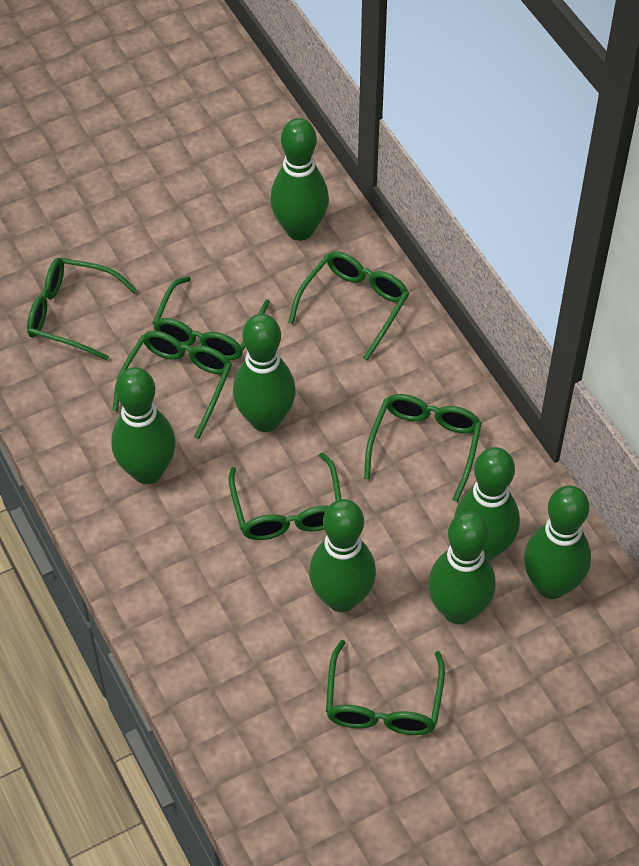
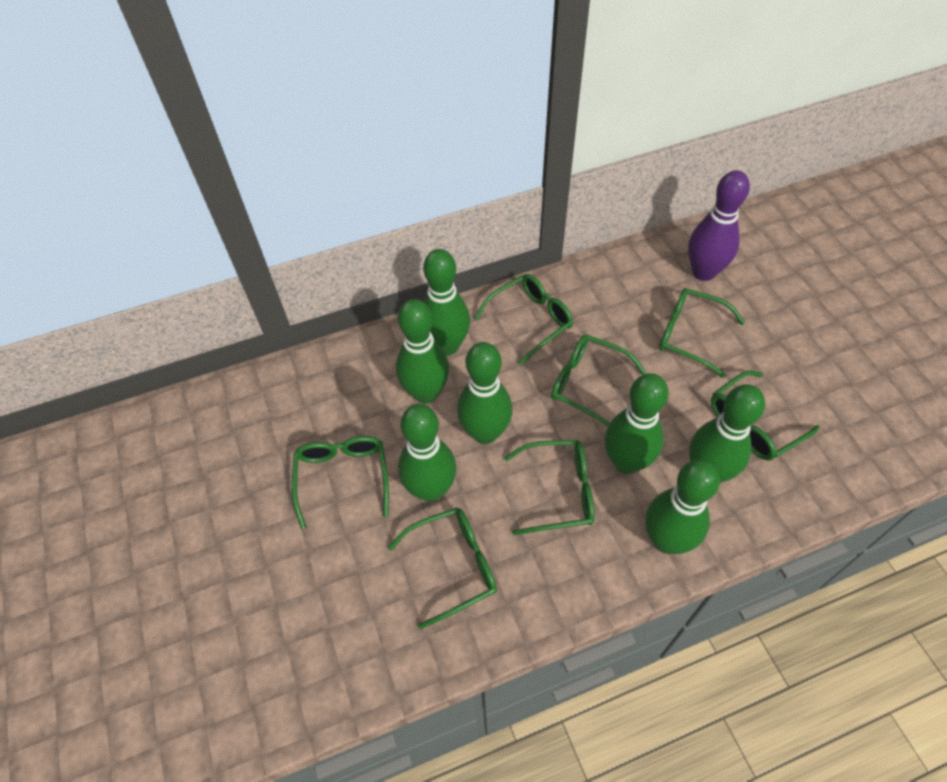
purple bowling pin: none = 0 -> [688,170,750,281] = 1

